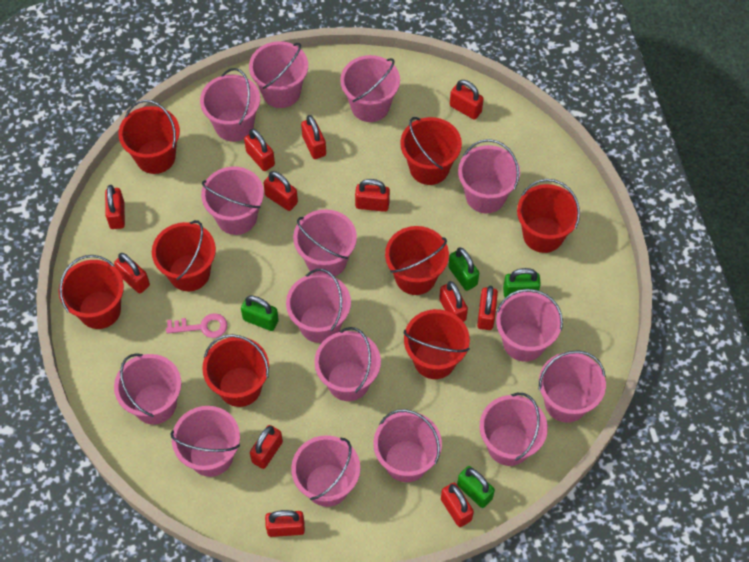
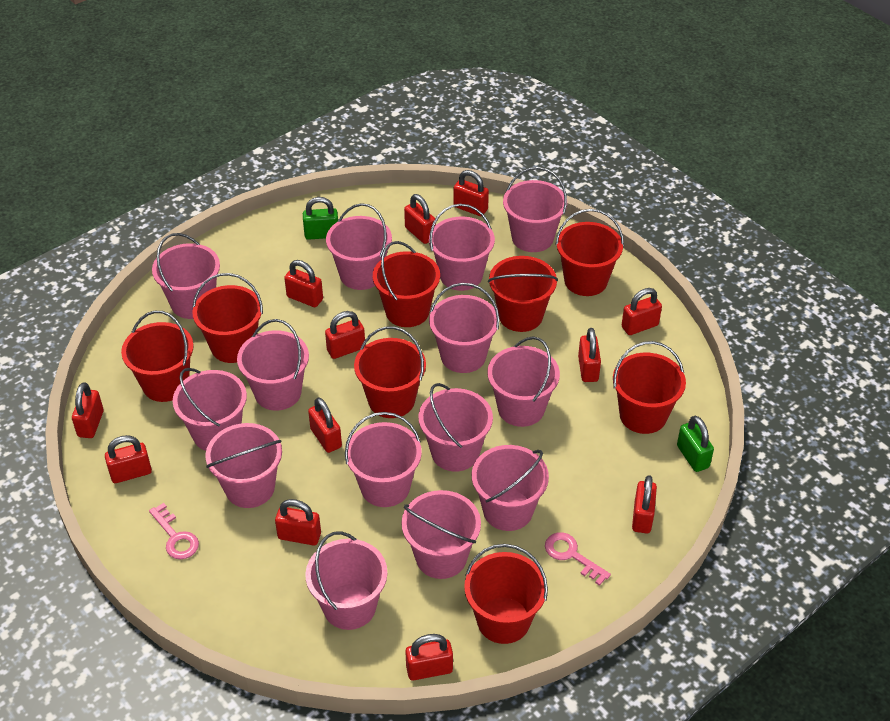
green padlock: [241,295,279,331] [448,248,479,291] [457,466,495,508] [503,268,541,297] = 4 -> [303,197,338,240] [677,415,714,472] = 2
pink bucket: [114,353,181,424] [170,406,240,477] [200,68,260,142] [201,167,264,235] [249,41,308,108] [286,269,351,343] [291,435,360,507] [293,209,357,276] [314,327,381,401] [340,55,400,122] [373,409,442,482] [458,139,520,213] [480,393,548,466] [496,289,563,362] [539,350,606,423] = 15 -> [152,233,220,319] [173,368,247,451] [206,423,282,508] [237,319,309,411] [305,531,388,630] [326,203,392,290] [345,412,422,507] [402,490,481,579] [418,383,493,472] [429,204,495,291] [429,283,500,373] [472,445,549,531] [487,336,560,427] [503,167,567,252] = 14
pink key: [166,313,227,338] = 1 -> [149,503,199,559] [545,532,611,586] = 2

